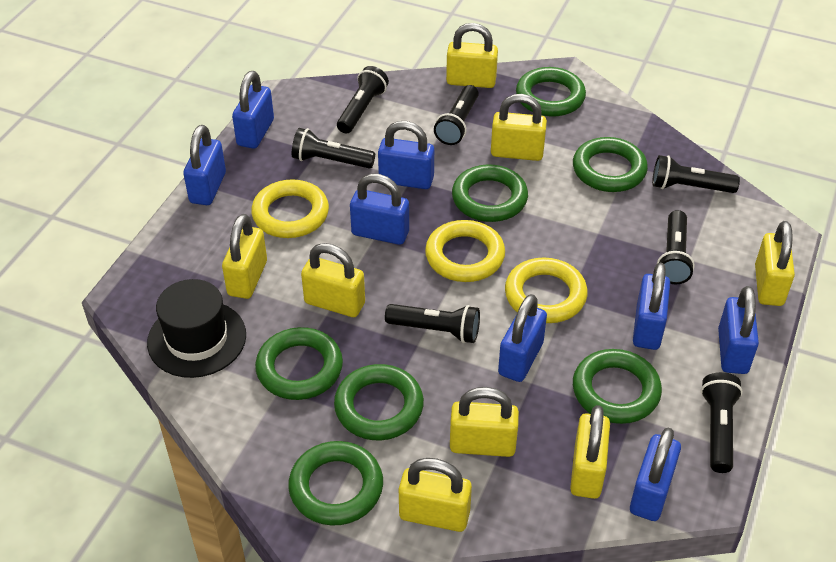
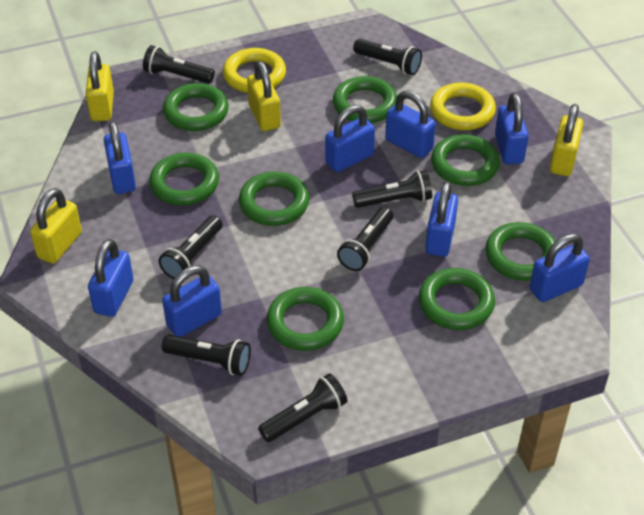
black hat: [147,279,246,378] = 1 -> none = 0
green ring: [255,327,343,400] [288,441,383,526] [334,364,424,440] [452,164,528,222] [516,67,586,117] [573,137,648,192] [573,349,662,424] = 7 -> [149,153,219,206] [163,83,229,131] [239,171,309,226] [266,287,344,351] [333,76,397,123] [419,268,495,330] [431,134,500,186] [485,222,556,281] = 8
yellow padlock: [222,214,267,299] [301,243,365,317] [399,458,472,532] [446,23,498,88] [450,387,519,457] [491,94,547,161] [570,405,610,499] [755,221,795,306] = 8 -> [30,188,82,264] [86,51,114,121] [247,61,281,131] [550,104,583,176] = 4
yellow ring: [251,179,329,238] [425,220,505,282] [505,257,588,323] = 3 -> [223,48,286,93] [430,83,496,130] = 2

